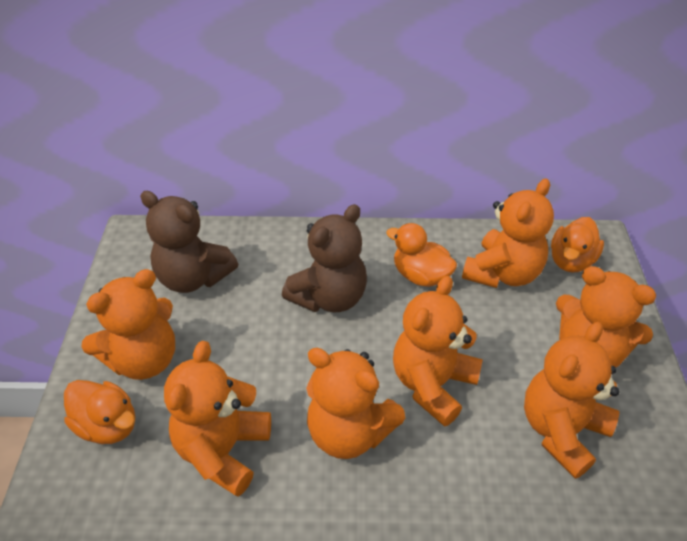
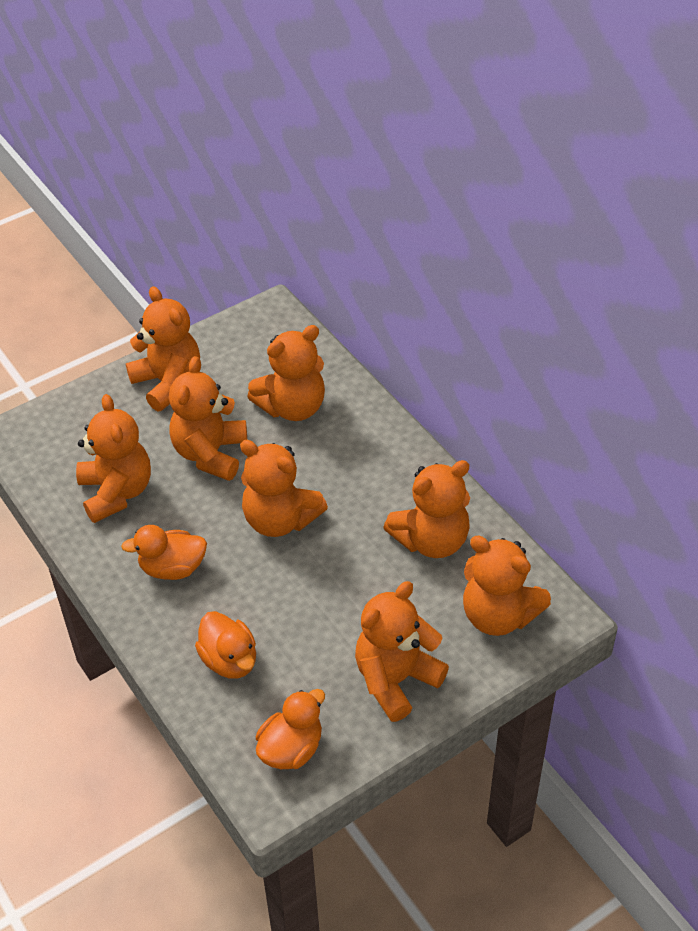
brown teddy bear: [140,191,238,293] [282,204,367,312] = 2 -> none = 0
orange teddy bear: [81,269,175,380] [164,341,271,497] [306,348,405,459] [393,276,483,427] [462,179,554,288] [524,322,619,479] [556,266,657,368] = 7 -> [76,394,151,523] [126,286,200,411] [169,356,247,481] [240,440,328,537] [247,325,325,421] [355,581,449,722] [383,460,470,558] [463,536,551,636] = 8

